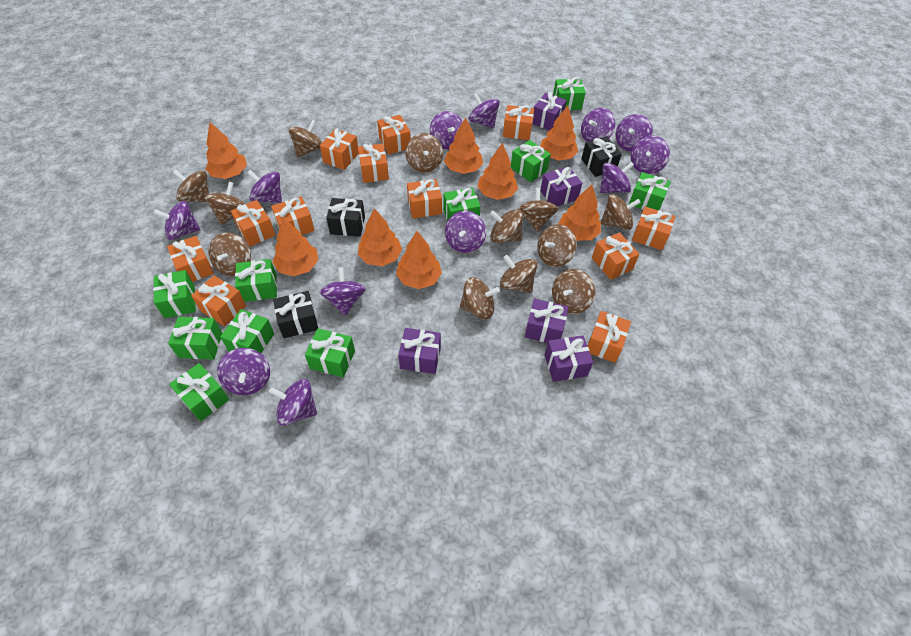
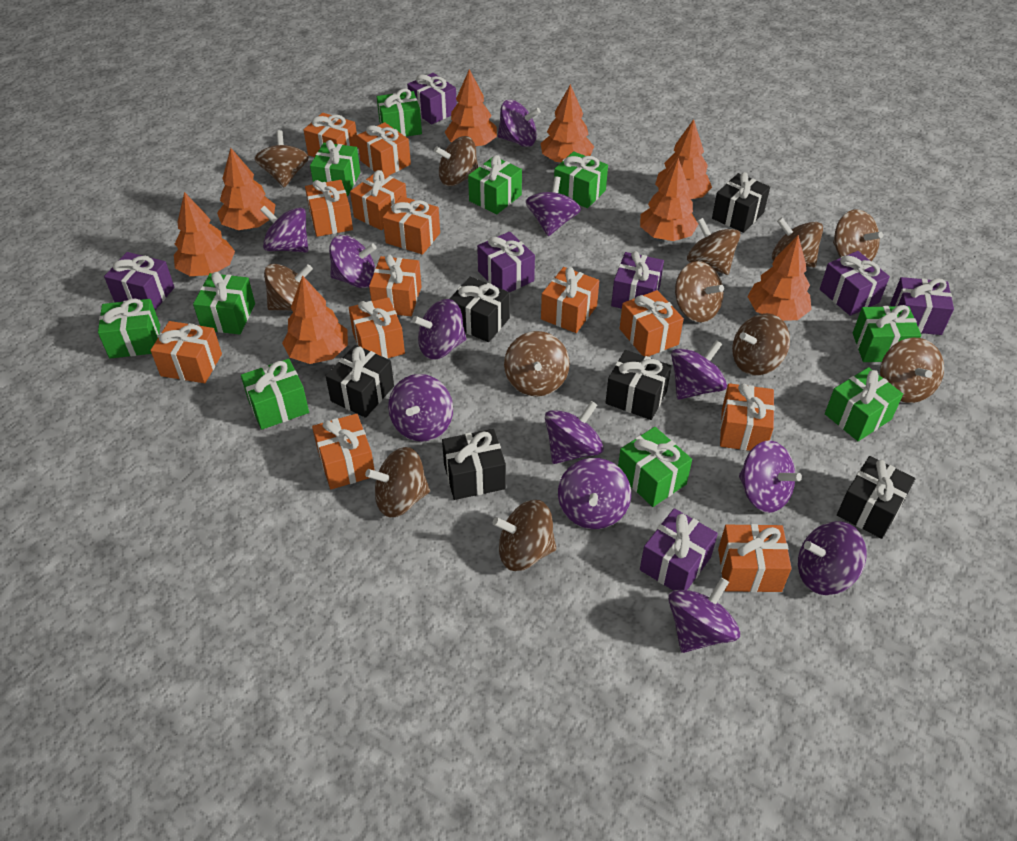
black gift: [273,291,318,338] [326,198,365,237] [581,136,622,177] = 3 -> [326,345,394,418] [442,429,506,500] [449,277,510,342] [606,350,672,420] [712,172,770,233] [837,456,915,539] = 6
orange gift: [167,236,214,282] [191,275,246,326] [231,200,275,247] [271,197,315,236] [320,128,359,170] [358,144,389,183] [377,115,411,154] [407,179,442,218] [503,105,534,140] [588,311,631,363] [592,232,640,280] [632,207,675,250] = 12 -> [150,321,222,383] [304,113,358,157] [305,180,353,237] [312,414,375,489] [349,297,405,359] [350,170,407,230] [357,122,411,176] [369,255,422,316] [383,196,440,255] [541,267,599,333] [620,290,684,357] [718,524,792,592] [720,383,775,451] = 13
purple gift: [398,328,441,374] [525,298,568,343] [532,92,567,130] [540,167,582,206] [545,335,593,382] = 5 -> [104,252,175,310] [407,73,457,125] [477,232,535,292] [611,251,664,309] [640,508,718,591] [820,251,890,316] [890,277,954,335] = 7

